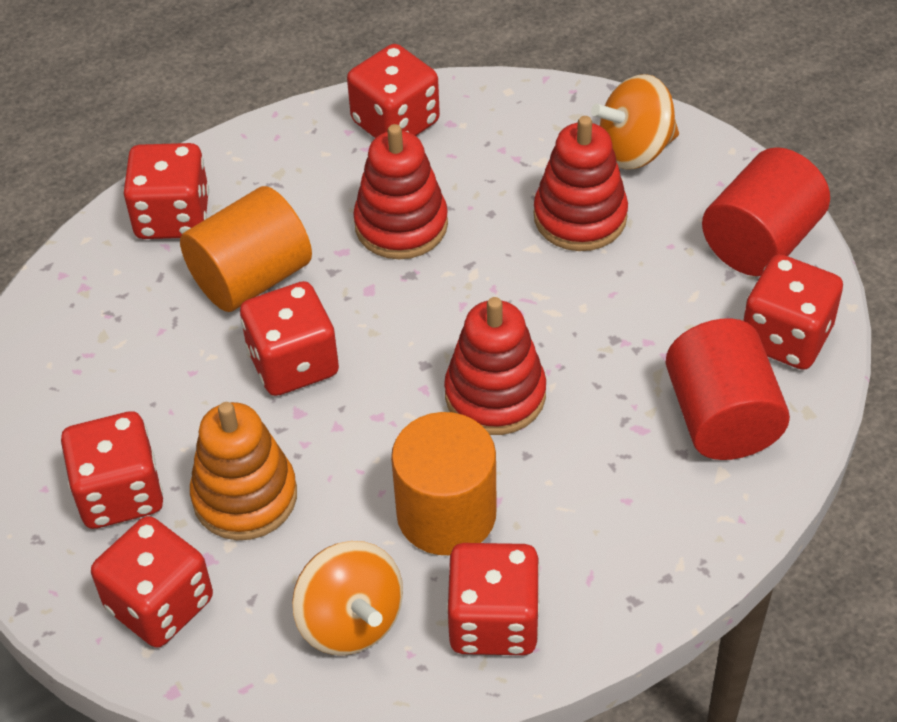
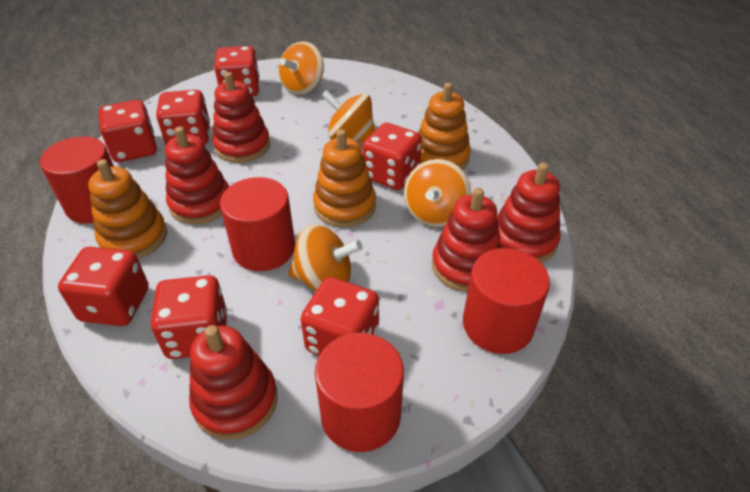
orange cylinder: [180,186,312,312] [391,412,497,555] = 2 -> none = 0
orange spinning top: [292,541,403,655] [591,74,679,169] = 2 -> [279,41,324,95] [288,224,363,291] [321,90,375,142] [404,159,471,227] = 4
orange stacking toy: [190,402,297,540] = 1 -> [88,159,167,259] [313,129,376,227] [418,83,471,170] = 3
red cylinder: [666,318,790,460] [702,147,830,276] = 2 -> [40,136,114,224] [220,177,295,271] [315,333,404,452] [463,248,550,354] = 4
red stacking toy: [353,124,448,259] [444,297,546,435] [534,116,628,251] = 3 -> [165,127,229,224] [189,325,278,440] [212,72,270,163] [432,188,501,292] [497,163,561,263] = 5

